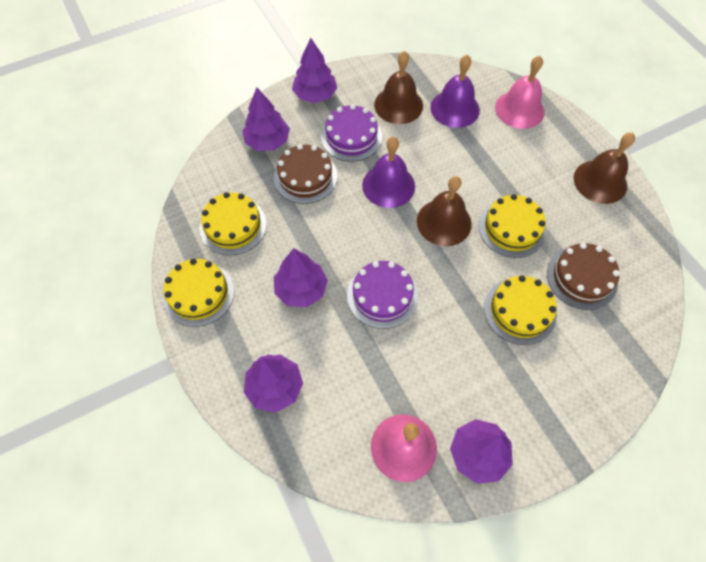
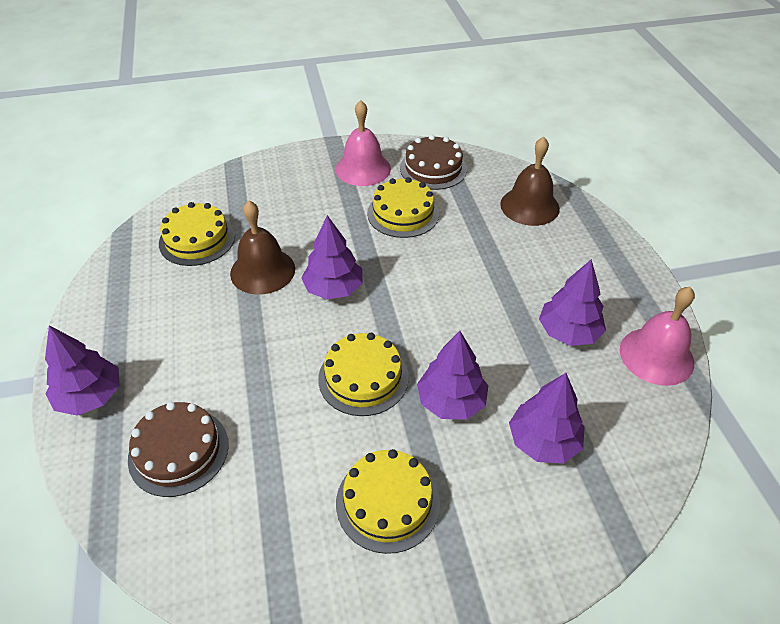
brown bell: [374,51,423,124] [417,176,472,246] [574,132,635,204] = 3 -> [230,201,295,295] [500,137,560,226] = 2
purple bell: [362,137,415,208] [430,55,480,128] = 2 -> none = 0
purple cake: [321,104,382,162] [347,261,418,329] = 2 -> none = 0

